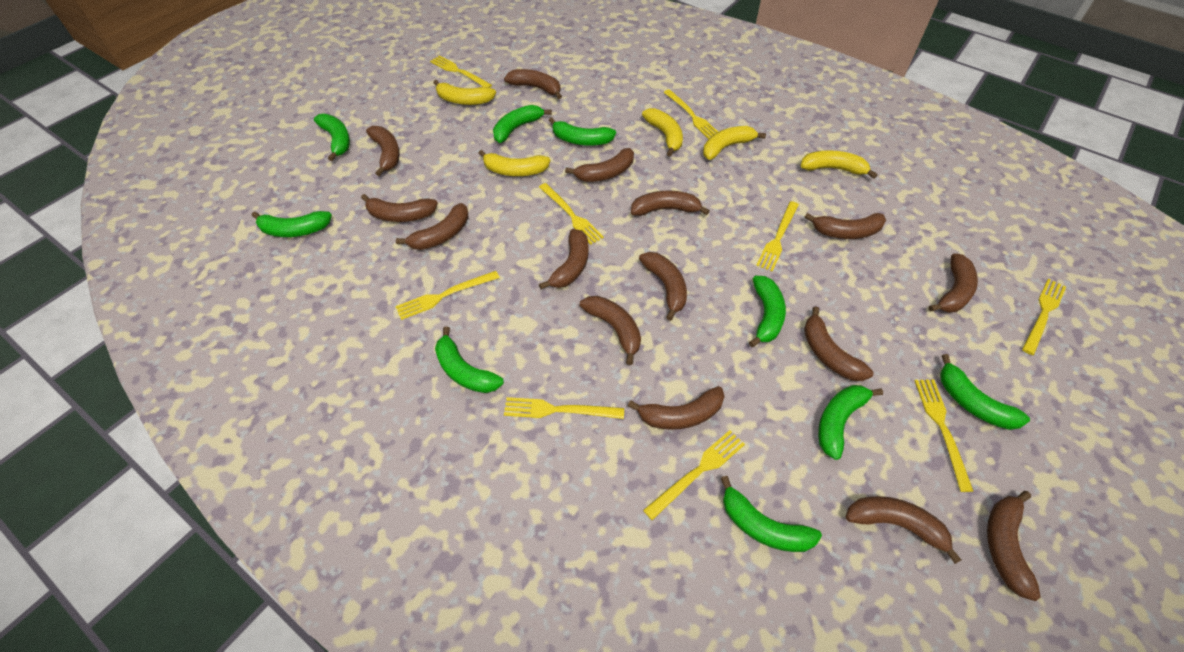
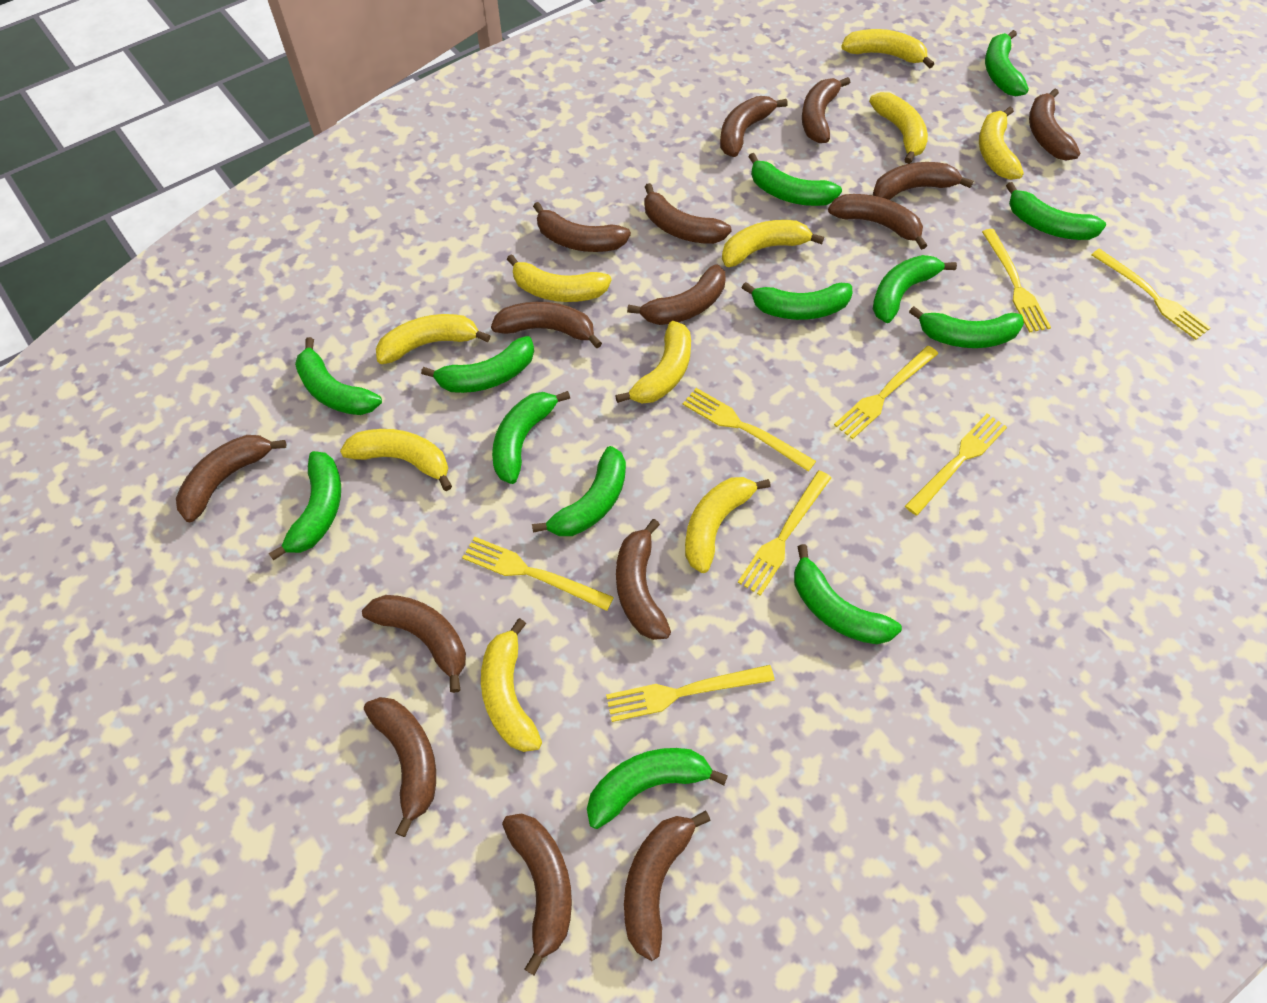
green banana: [252,211,332,237] [314,114,350,161] [435,326,504,393] [493,105,552,143] [549,117,616,145] [720,476,822,552] [749,276,786,347] [818,385,883,460] [940,354,1030,430] = 9 -> [269,451,341,561] [295,337,382,415] [421,336,534,393] [492,391,570,484] [532,446,626,536] [587,748,728,829] [742,282,852,320] [748,153,842,206] [794,544,902,644] [873,255,957,323] [909,306,1024,348] [985,30,1029,96] [1006,182,1106,240] = 13
yellow banana: [433,80,496,105] [479,150,550,176] [642,108,683,156] [703,126,766,160] [801,150,878,179] = 5 -> [340,429,452,491] [376,314,490,364] [481,618,542,752] [507,254,611,302] [615,321,691,403] [685,477,771,573] [722,220,824,267] [841,29,934,69] [869,92,928,164] [979,107,1024,180] = 10
yellow fork: [395,271,500,320] [430,55,492,88] [504,397,624,419] [539,183,604,245] [643,430,745,520] [663,89,718,139] [756,201,799,272] [915,379,973,492] [1022,279,1066,355] = 9 -> [462,536,614,611] [606,665,775,722] [683,388,816,472] [738,470,831,596] [834,346,938,439] [905,413,1007,515] [982,229,1051,333] [1091,248,1211,340] = 8

